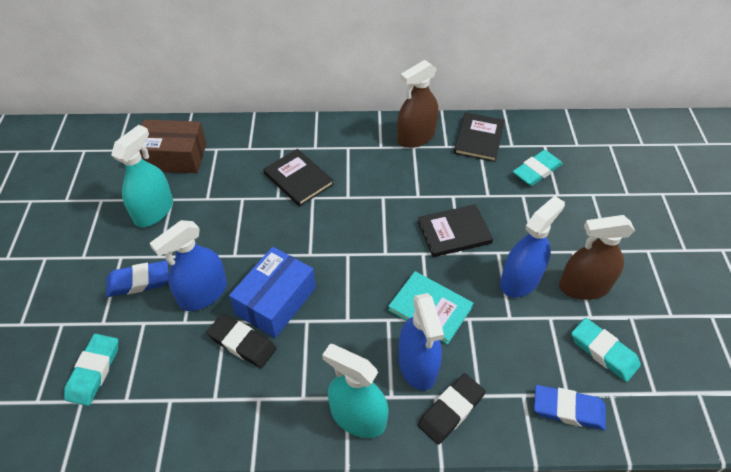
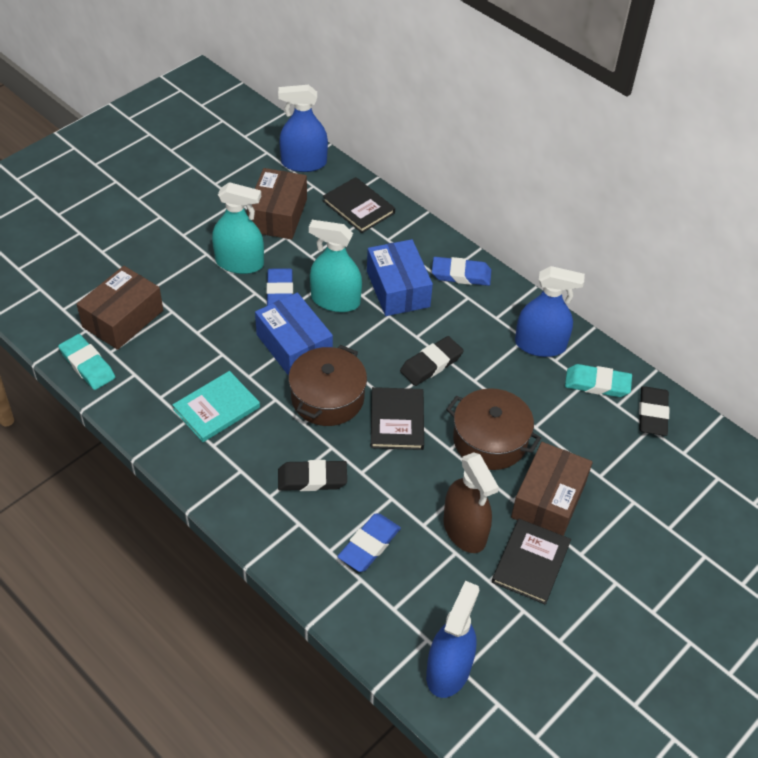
black eraser: [207,314,277,368] [418,373,486,445] = 2 -> [278,460,347,491] [400,336,464,386] [639,386,669,436] = 3
blue box: [229,247,316,338] = 1 -> [255,293,333,376] [367,239,433,316] = 2
blue eraser: [106,260,169,297] [534,385,606,430] = 2 -> [266,268,293,306] [338,513,401,572] [432,257,491,286] = 3
brown box: [139,120,206,173] = 1 -> [77,266,163,350] [247,168,307,239] [511,442,593,536] = 3
brown pot: none = 0 -> [288,345,367,426] [446,388,541,470] = 2
brown spray bottle: [397,60,439,148] [559,215,635,300] = 2 -> [443,452,499,553] = 1
turquoise eraser: [64,334,118,406] [513,150,563,186] [571,318,641,382] = 3 -> [58,334,115,390] [565,364,632,397] = 2

